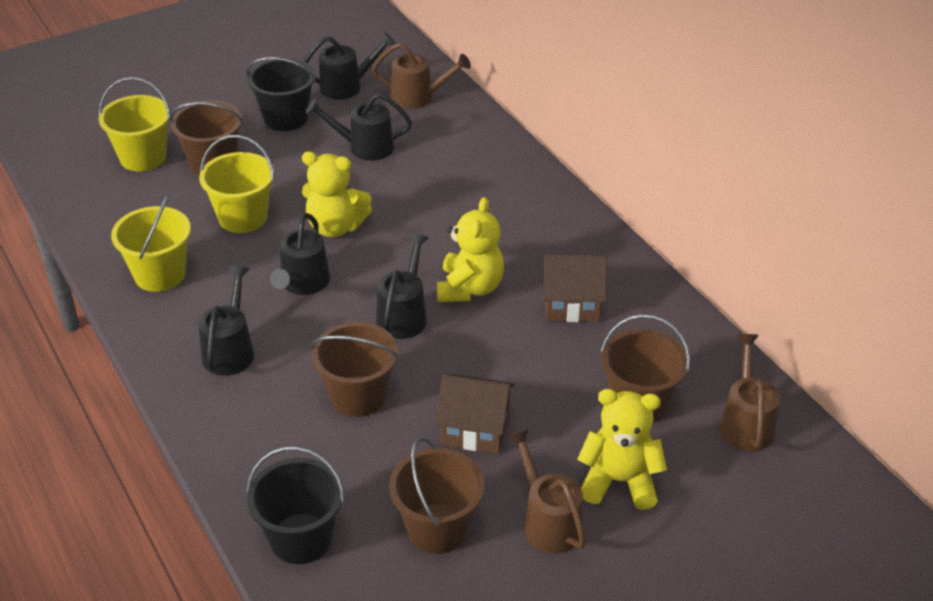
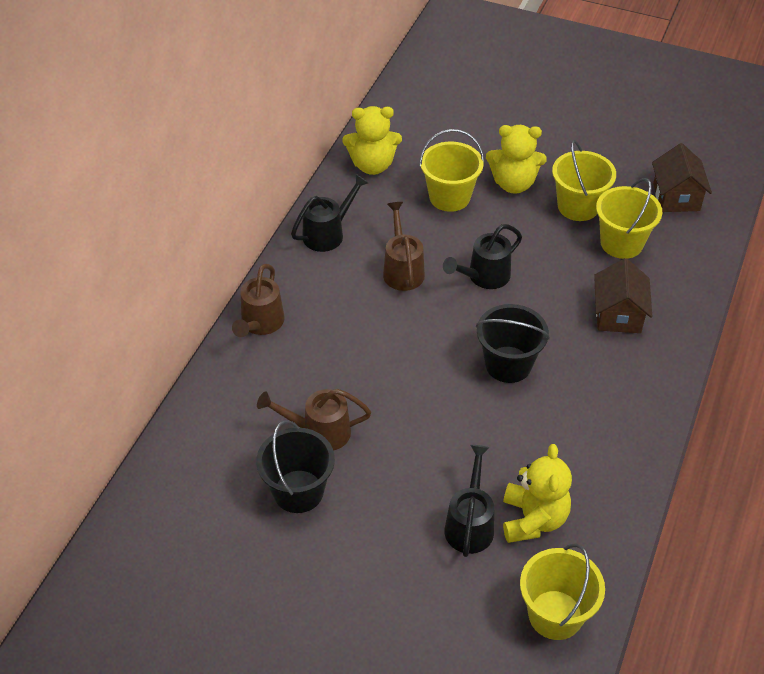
black watering can: [198,266,254,376] [270,213,330,295] [304,32,396,100] [306,93,412,161] [376,233,429,339] = 5 -> [291,174,369,252] [443,224,522,289] [444,445,494,557] = 3
brown bucket: [169,101,243,175] [311,322,399,417] [389,437,484,554] [601,314,690,423] = 4 -> none = 0
yellow bucket: [99,77,170,171] [111,194,191,292] [199,135,274,233] = 3 -> [419,129,484,212] [520,543,605,640] [552,140,616,221] [596,178,662,259] = 4

